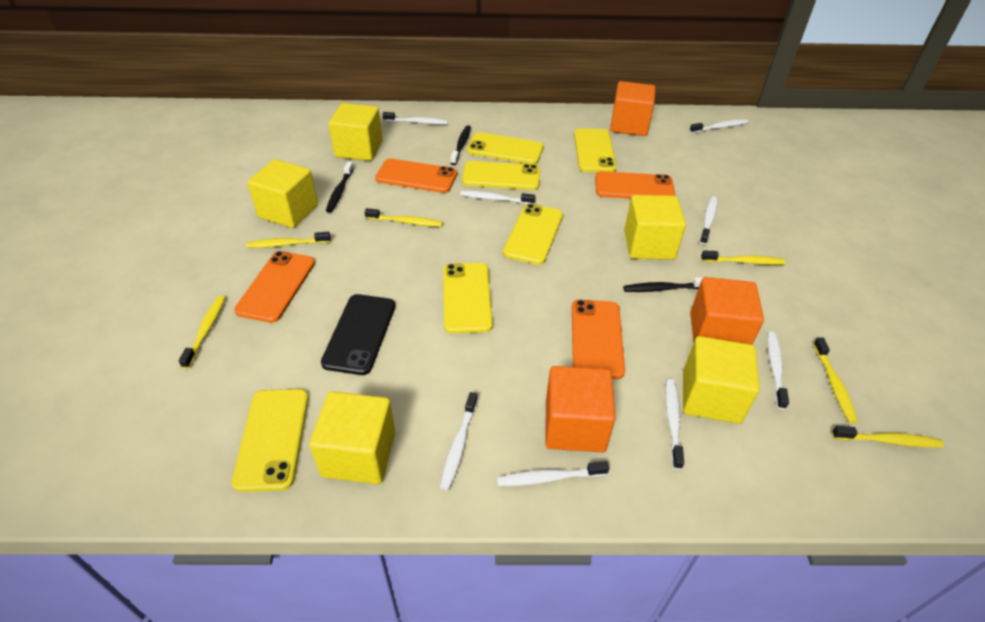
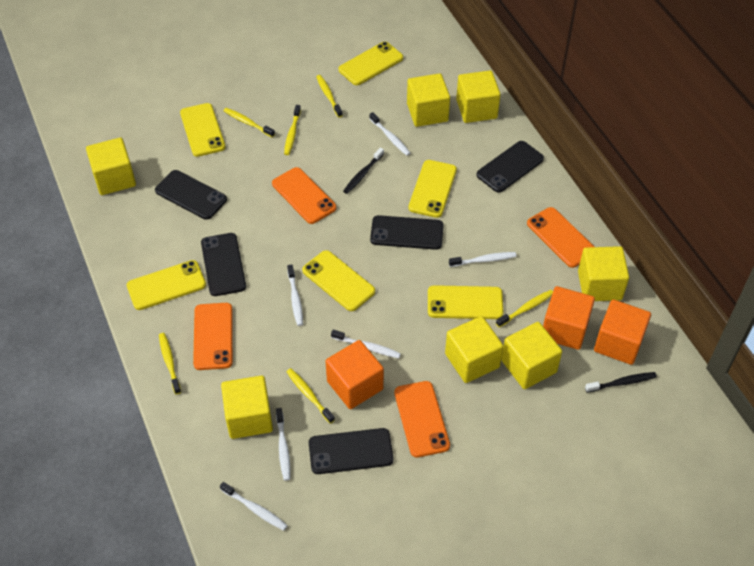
black phone: [321,294,395,375] = 1 -> [155,170,227,220] [201,233,246,296] [309,428,394,474] [370,215,444,250] [477,141,544,193] = 5
black toothbrush: [326,162,354,213] [450,125,471,165] [623,277,704,292] = 3 -> [343,148,384,194] [585,372,657,393] = 2
white toothbrush: [382,112,448,125] [440,392,478,490] [460,191,535,204] [497,461,609,486] [665,379,684,470] [690,119,748,133] [700,196,717,245] [767,332,789,410] = 8 -> [220,482,288,531] [276,408,290,481] [287,265,303,326] [331,329,401,358] [369,112,410,156] [449,252,517,267] = 6
yellow cube: [247,159,318,228] [309,391,395,484] [329,103,383,161] [624,195,686,260] [683,336,760,424] = 5 -> [86,138,136,195] [221,375,273,439] [407,73,450,127] [445,316,504,383] [456,70,501,123] [501,322,562,389] [578,246,629,301] = 7

